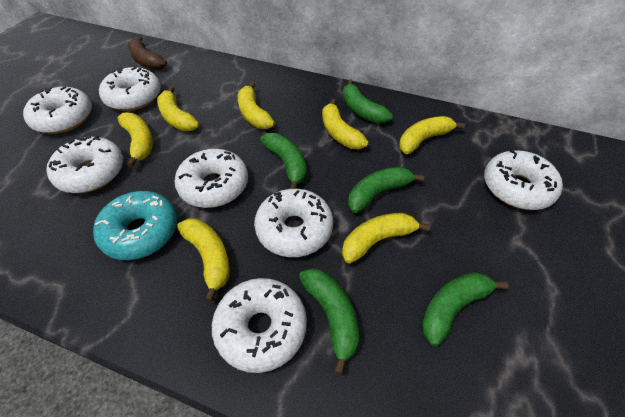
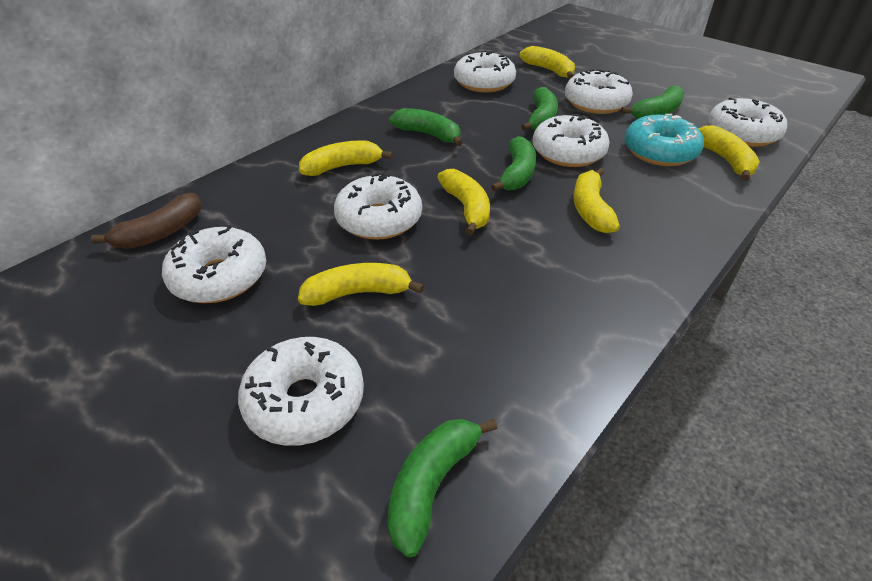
yellow banana: [118,113,153,167] [157,86,199,131] [177,218,230,302] [238,82,275,129] [322,99,368,149] [342,213,430,264] [399,116,465,154] = 7 -> [298,263,424,306] [299,141,393,176] [437,169,490,235] [519,46,575,79] [574,168,620,233] [698,125,760,181] = 6

